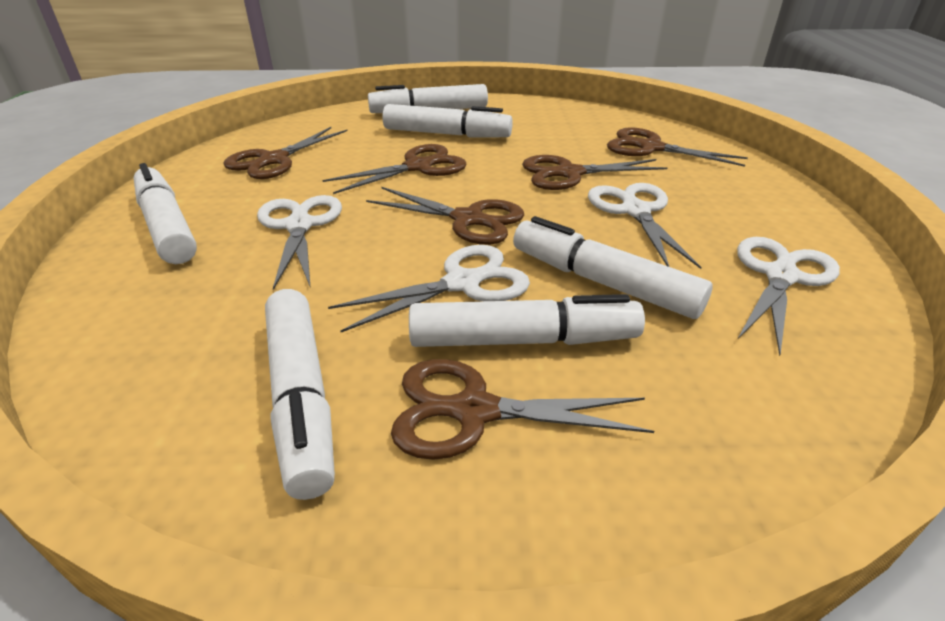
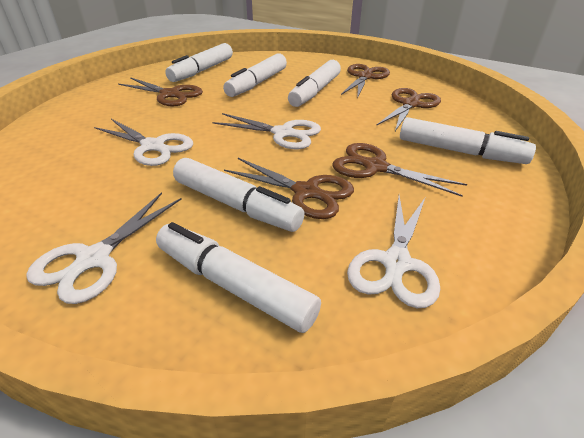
brown scissors: [224,127,347,179] [323,144,467,194] [366,187,524,245] [391,359,654,460] [522,155,667,190] [607,127,748,167] = 6 -> [118,77,203,106] [224,158,354,219] [333,143,467,197] [341,64,390,99] [376,88,441,131] = 5

